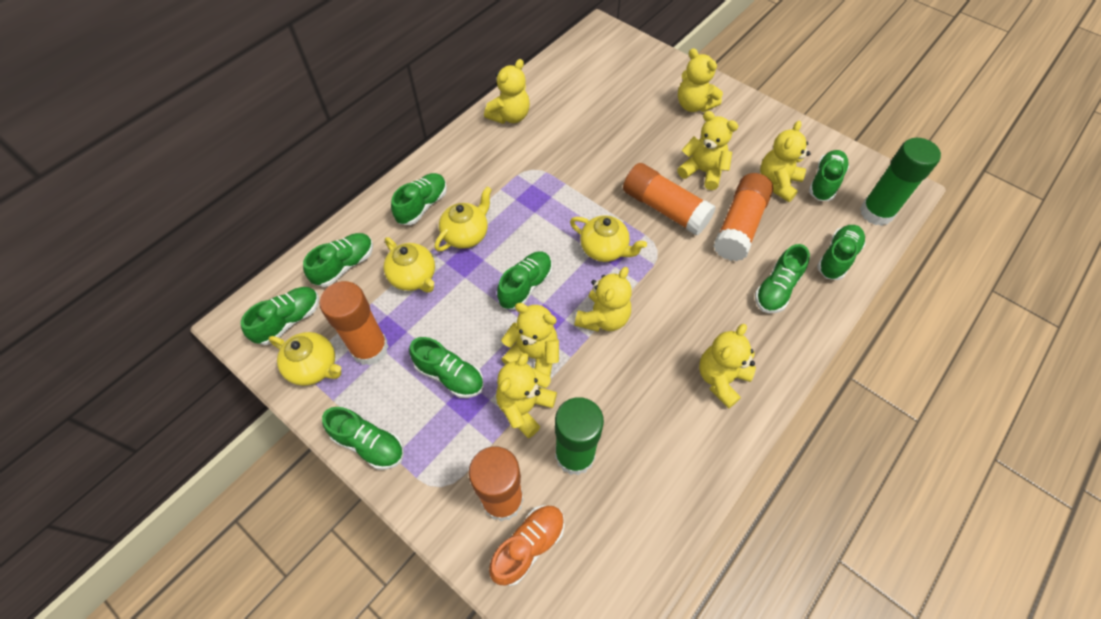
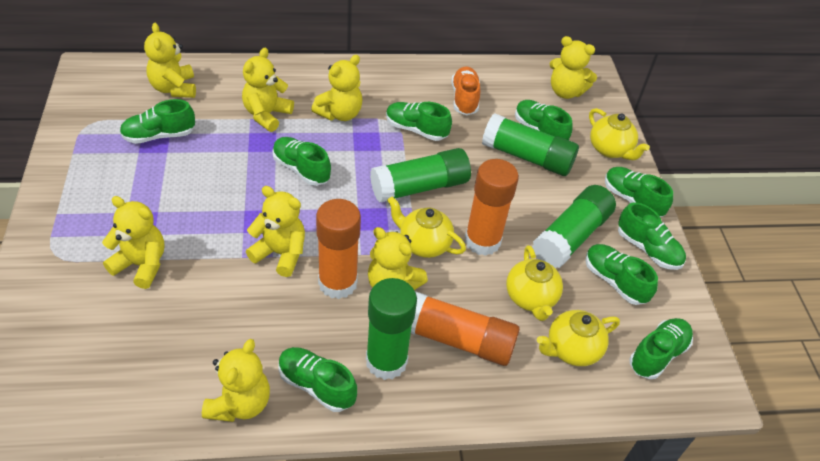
green glue stick: [555,397,604,475] [860,138,941,226] = 2 -> [366,278,417,380] [370,148,471,203] [482,113,579,176] [532,185,616,268] = 4
orange glue stick: [319,281,389,366] [469,446,524,522] [623,163,716,236] [713,173,773,261] = 4 -> [316,199,361,299] [411,291,520,366] [465,159,519,256] = 3

